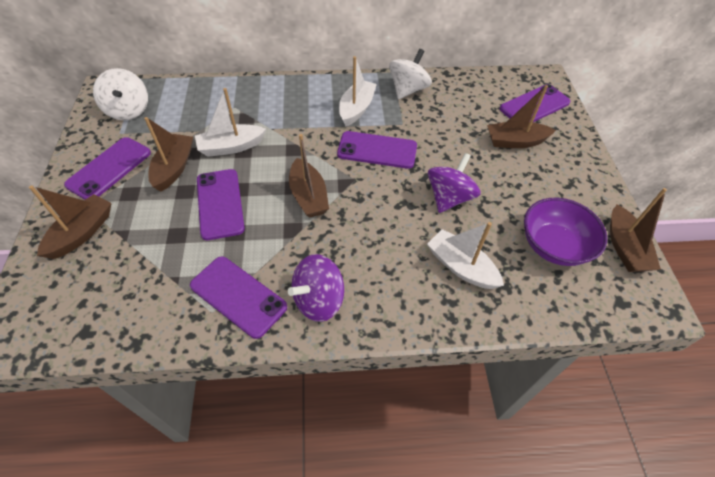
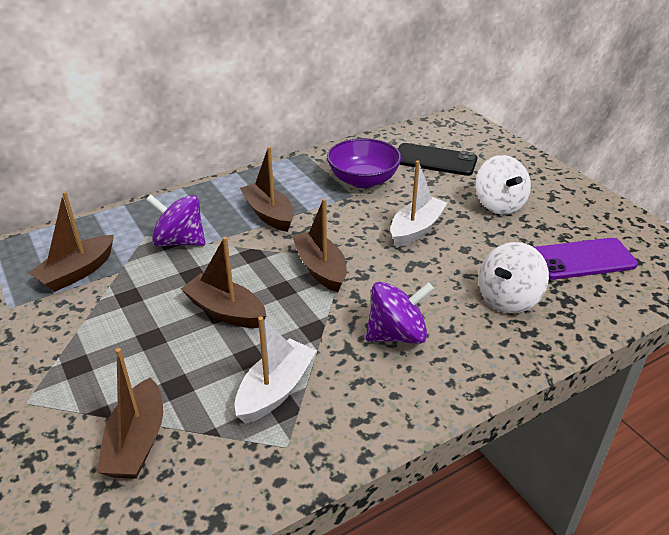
black phone: none = 0 -> [398,143,477,176] = 1
purple phone: [64,137,151,200] [190,256,287,339] [197,169,245,240] [337,131,417,169] [500,84,570,122] = 5 -> [534,238,638,280] = 1
white boat: [195,88,266,157] [339,56,377,127] [427,222,504,289] = 3 -> [235,316,316,424] [390,160,447,247] = 2

